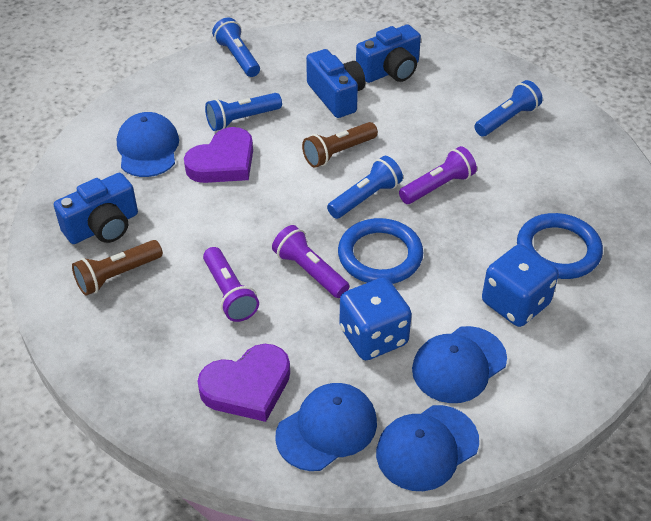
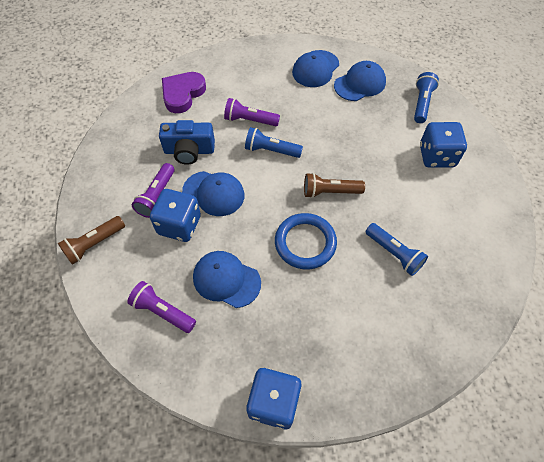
blue camera: [54,173,138,244] [306,49,365,118] [356,24,421,83] = 3 -> [159,120,215,165] = 1
blue dice: [339,277,412,360] [482,244,559,327] = 2 -> [150,189,201,242] [246,368,302,430] [420,122,467,168] = 3
blue flashlight: [205,93,282,131] [212,18,260,77] [327,156,403,219] [474,80,543,136] = 4 -> [245,127,303,158] [365,223,428,276] [414,72,439,123] = 3
blue ring: [338,218,423,284] [517,213,603,279] = 2 -> [275,213,337,269] = 1
purple heart: [184,127,253,183] [197,344,290,422] = 2 -> [162,72,206,113] = 1

